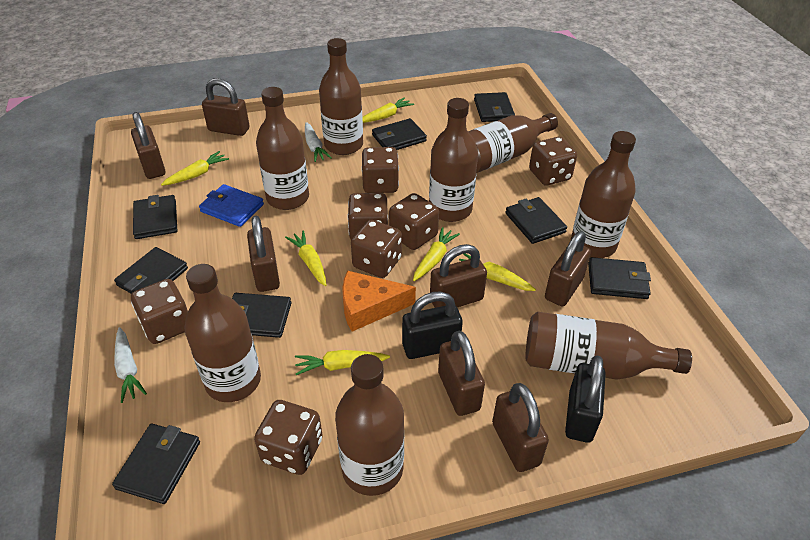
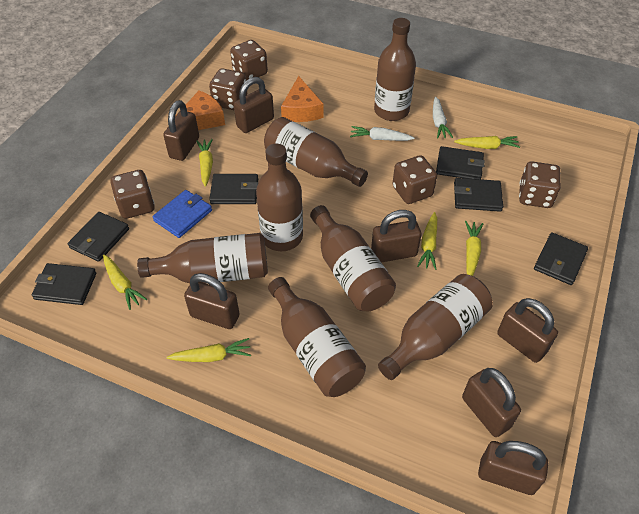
black padlock: [402,291,463,359] [565,355,606,443] = 2 -> none = 0
black wallet: [112,424,200,504] [114,247,188,294] [133,195,177,239] [232,293,291,338] [372,118,427,150] [474,92,515,122] [505,197,567,244] [588,257,651,299] = 8 -> [32,263,96,305] [68,212,129,262] [209,174,258,204] [436,146,485,179] [454,178,503,212] [534,232,588,285] = 6
brown bottle: [185,264,261,402] [256,87,309,210] [319,38,363,155] [335,354,404,496] [429,98,478,222] [468,113,558,173] [525,312,692,380] [571,131,636,258] = 8 -> [137,233,268,283] [256,144,303,251] [264,117,368,187] [268,277,366,397] [310,205,396,311] [374,18,416,121] [378,274,493,380] = 7
brown dice: [131,279,188,344] [254,400,323,475] [347,193,388,240] [351,220,402,278] [361,147,399,193] [389,193,439,250] [529,137,577,186] = 7 -> [111,170,155,219] [209,68,247,110] [230,40,268,80] [393,155,437,204] [519,162,561,208] = 5
orange cheese: [342,270,416,332] = 1 -> [175,91,225,130] [281,76,324,122] = 2

